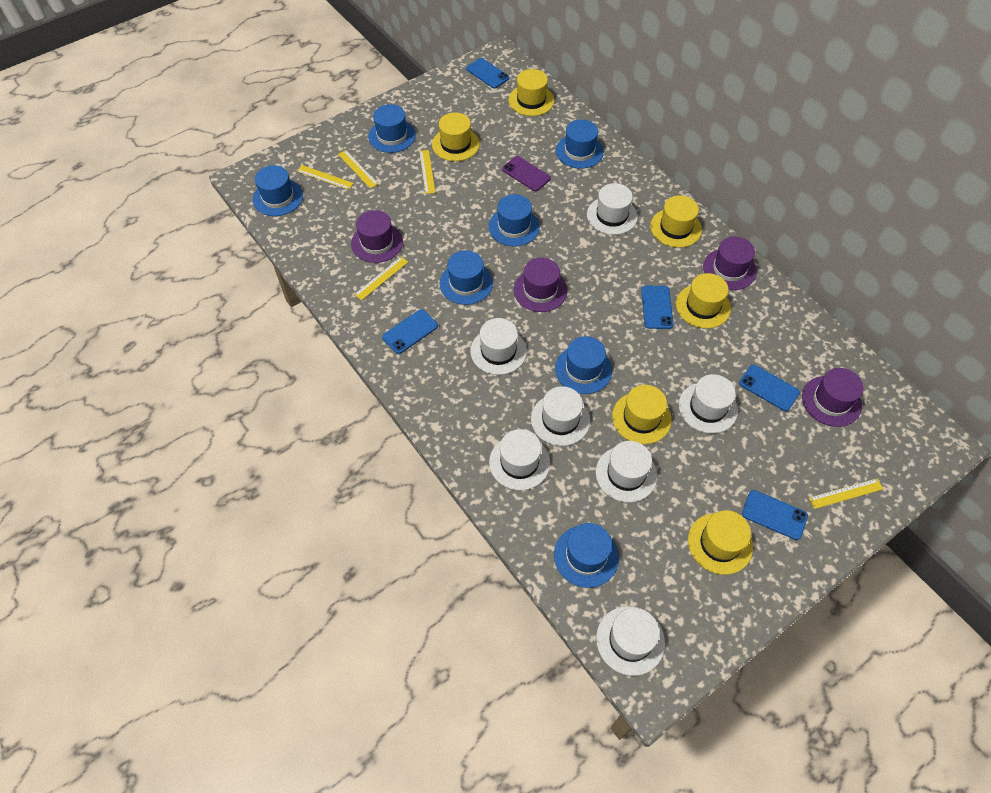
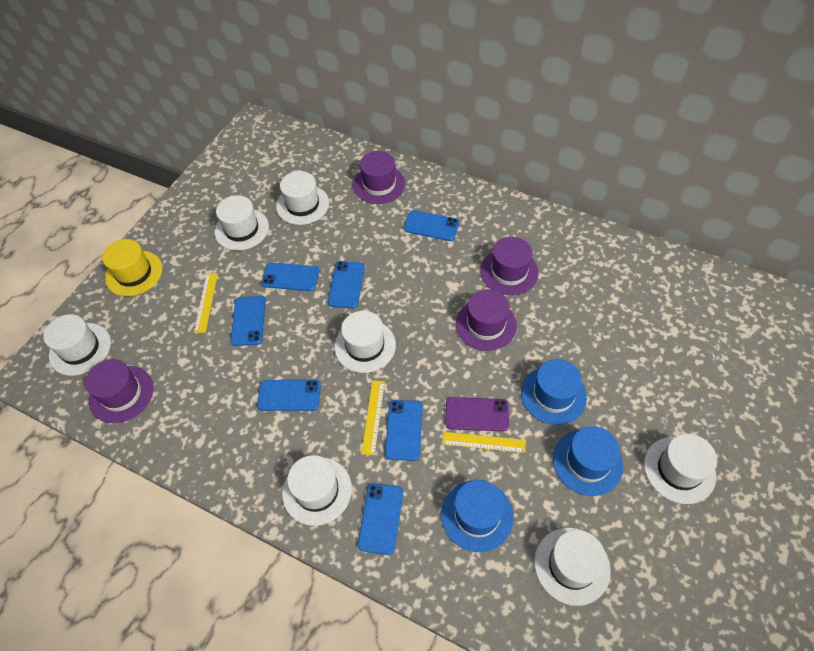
blue hat: [253,165,303,216] [368,104,416,153] [439,250,493,305] [489,194,540,246] [554,523,619,588] [555,336,612,394] [556,119,604,169] = 7 -> [441,480,514,552] [521,359,587,425] [553,426,623,496] = 3
blue phone: [382,309,438,354] [466,58,510,88] [641,286,674,329] [739,364,800,411] [742,490,808,540] = 5 -> [231,296,266,346] [257,380,321,411] [261,263,319,291] [328,261,365,309] [357,483,403,555] [385,400,423,461] [404,210,459,241] = 7
yellow hat: [432,112,480,161] [509,69,554,116] [612,385,672,444] [650,195,702,248] [676,273,731,329] [688,510,753,575] = 6 -> [102,239,162,296] = 1
yellow ruler: [297,165,354,190] [338,150,378,188] [354,257,408,300] [419,150,435,194] [809,479,883,509] = 5 -> [194,273,218,333] [361,380,385,455] [442,432,526,453] = 3

